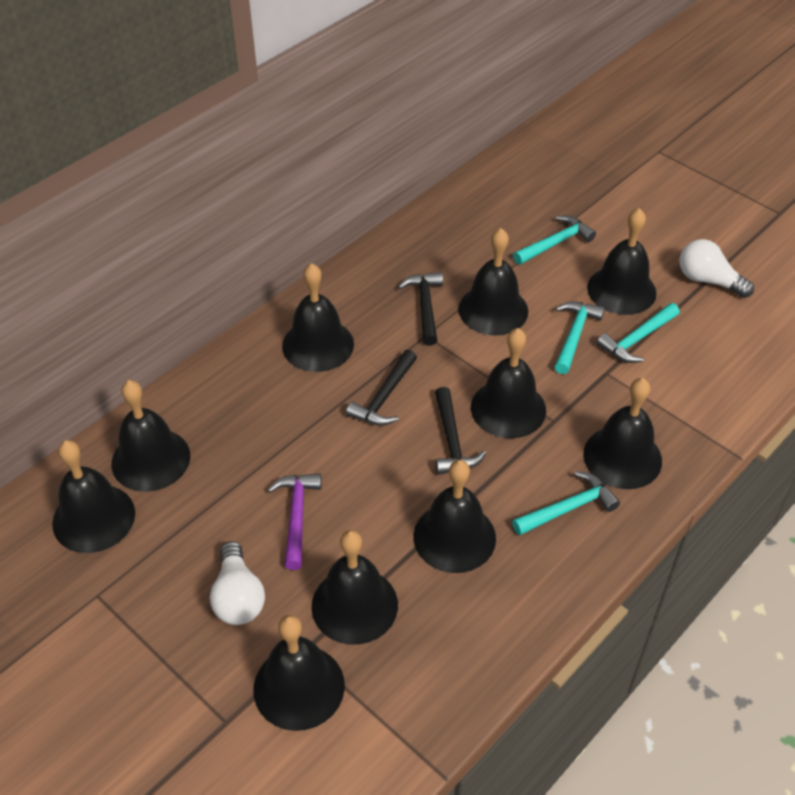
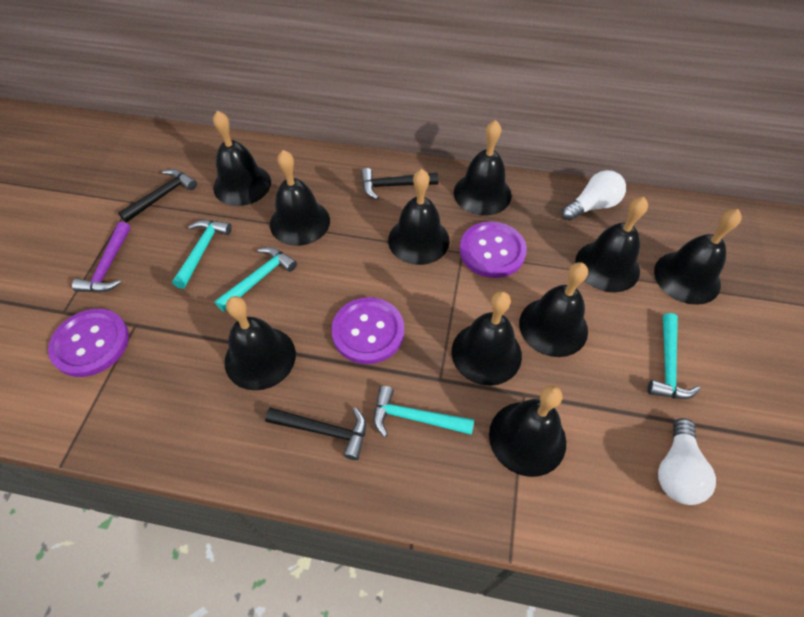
purple button: none = 0 -> [48,309,129,377] [331,297,404,364] [460,221,527,278] = 3

